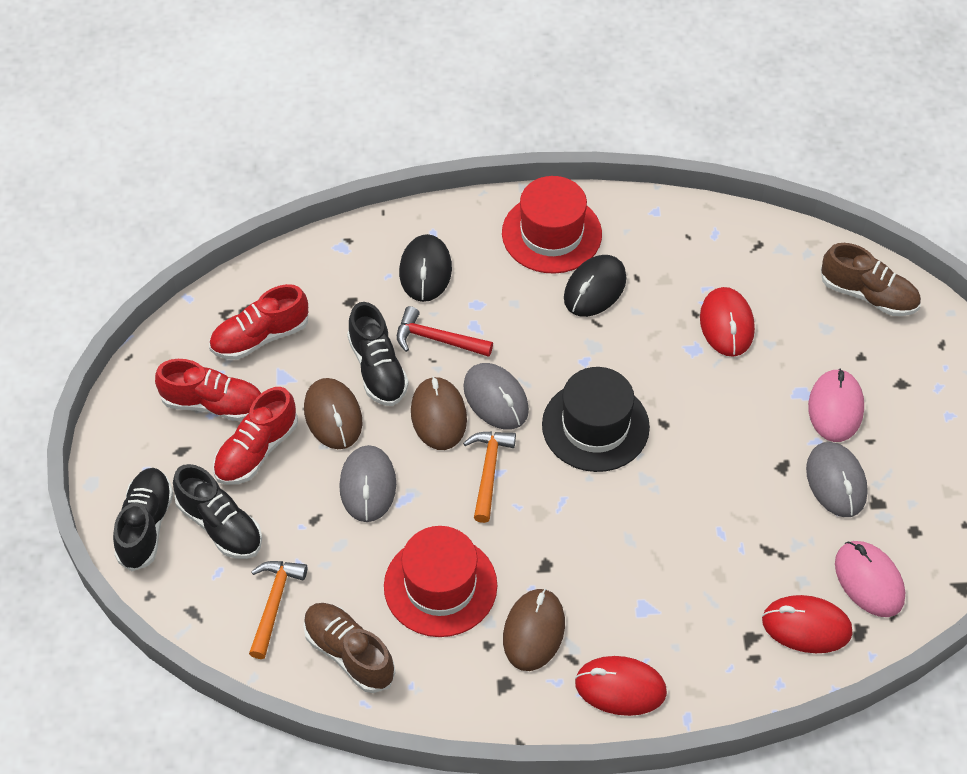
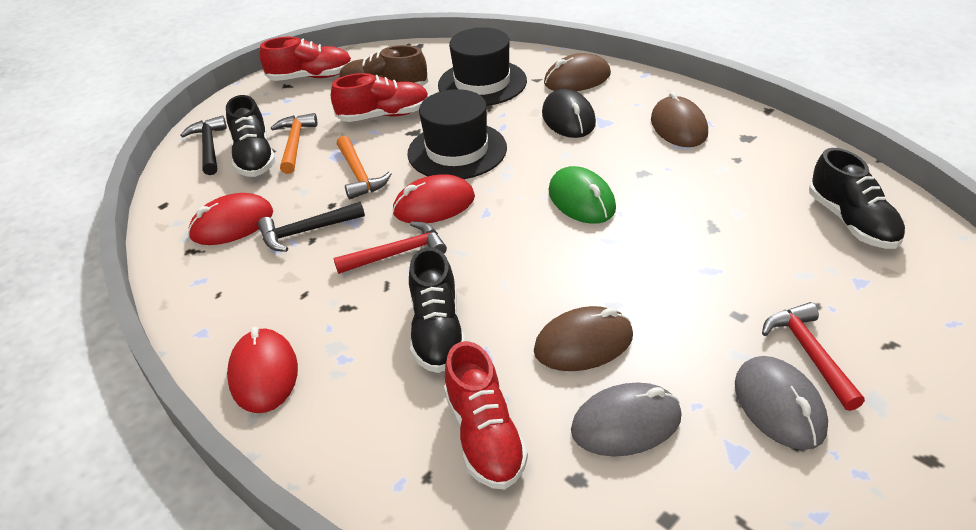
black hammer: none = 0 -> [180,115,227,175] [258,202,365,252] = 2
black hat: [542,367,650,472] = 1 -> [408,89,507,179] [438,27,527,106] = 2
black mouse: [399,234,452,302] [564,255,627,317] = 2 -> [542,89,596,138] = 1
brown shoe: [303,603,395,693] [821,243,921,316] = 2 -> [339,45,428,86] = 1
green mouse: none = 0 -> [549,166,616,224] = 1
grey mouse: [339,445,396,522] [463,363,529,430] [806,442,868,517] = 3 -> [571,383,681,457] [735,356,828,450] = 2
pink mouse: [808,368,864,442] [835,541,905,617] = 2 -> none = 0
red hammer: [397,306,493,357] = 1 -> [334,221,447,274] [762,302,865,411] = 2
red hat: [384,526,497,637] [502,176,602,274] = 2 -> none = 0

